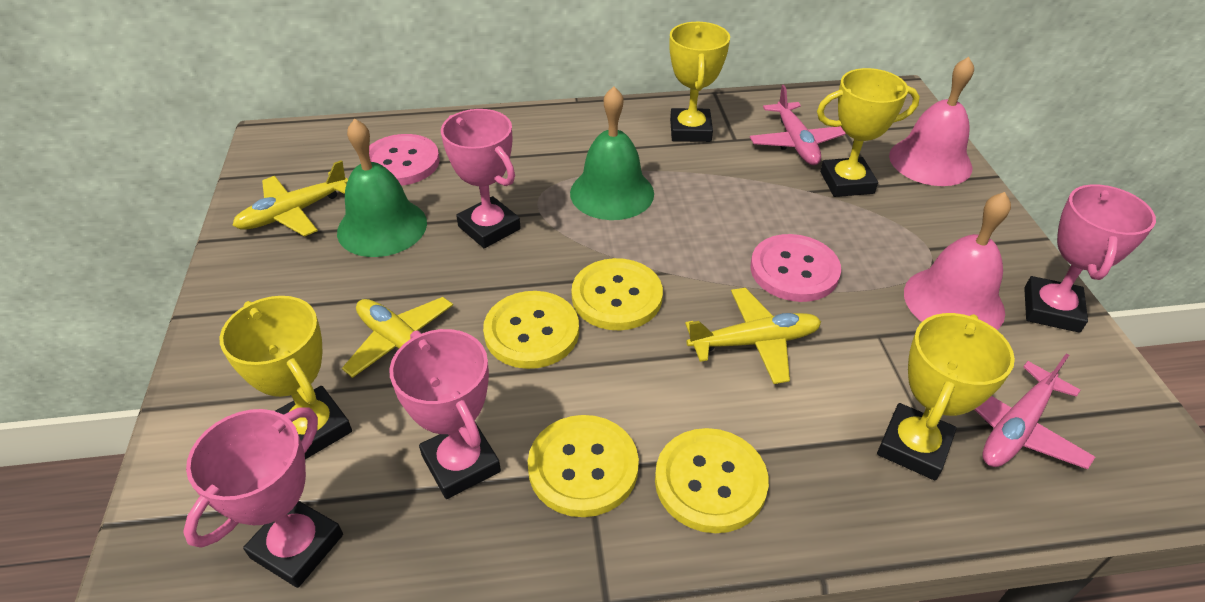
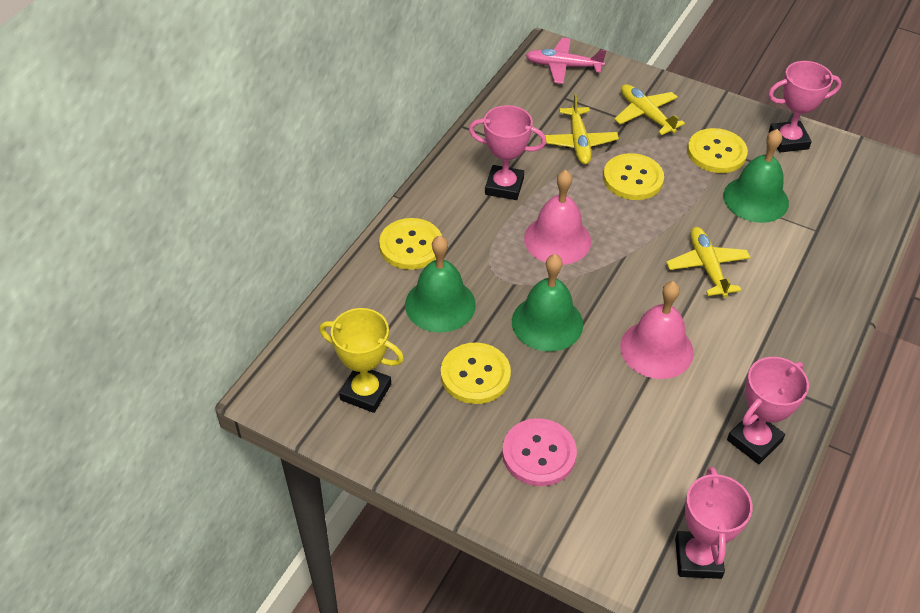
green bell: [337,118,427,257] [570,86,654,220] = 2 -> [405,236,476,332] [512,254,583,351] [723,129,789,223] = 3
pink button: [369,134,440,186] [750,234,841,302] = 2 -> [502,418,577,486] = 1
pink plane: [750,85,846,165] [974,354,1095,469] = 2 -> [526,38,607,84] = 1
yellow trophy: [219,296,352,459] [669,22,730,142] [817,68,920,197] [877,313,1015,481] = 4 -> [319,308,404,413] = 1

